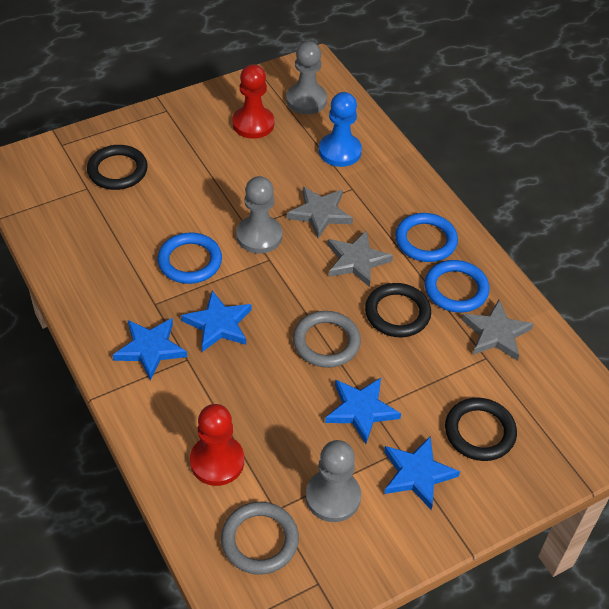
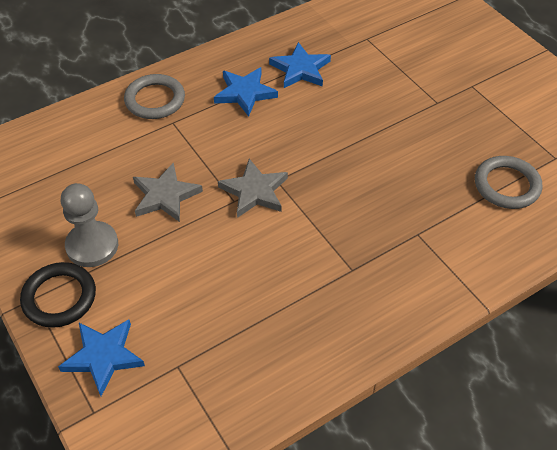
black ring: [87,145,148,190] [365,283,431,337] [445,398,517,461] = 3 -> [20,262,96,328] = 1
blue pawn: [319,92,362,167] = 1 -> none = 0
blue ring: [158,232,222,284] [395,213,458,262] [424,260,489,313] = 3 -> none = 0
blue star: [113,318,187,381] [181,291,252,352] [325,378,401,444] [384,436,460,510] = 4 -> [58,319,145,396] [214,67,278,117] [269,42,331,88] = 3
grey pawn: [236,176,282,254] [286,41,327,114] [306,440,361,522] = 3 -> [61,183,118,267] = 1
grey star: [287,187,353,238] [328,230,393,287] [461,300,533,361] = 3 -> [133,162,203,222] [218,159,288,218] = 2
red pawn: [190,404,244,486] [232,64,274,139] = 2 -> none = 0

